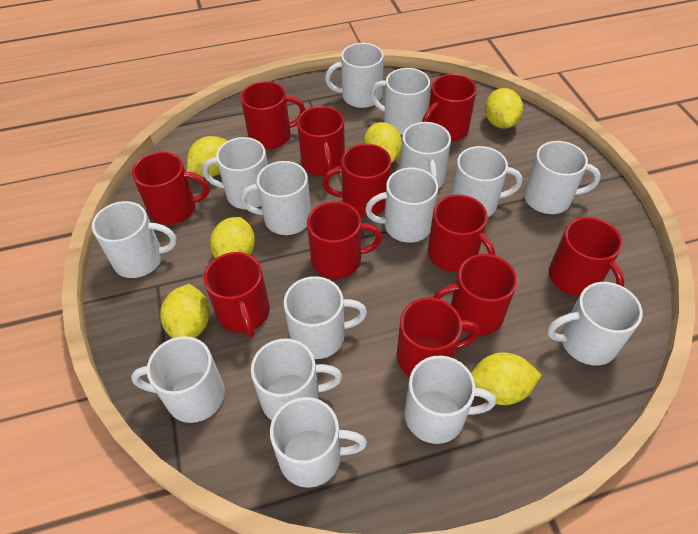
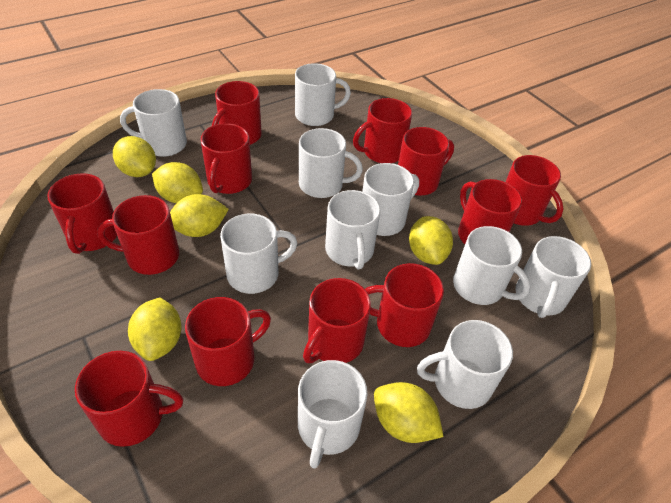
red mug: [132,152,209,225] [204,252,270,338] [241,81,306,149] [297,106,345,176] [307,201,382,279] [322,144,391,217] [397,297,480,377] [422,74,477,141] [428,195,495,272] [433,254,517,336] [549,217,624,296] = 11 -> [48,173,117,254] [75,351,183,447] [97,195,179,275] [185,297,271,386] [201,123,252,194] [212,81,262,145] [303,278,371,363] [353,98,412,163] [365,263,444,347] [398,127,454,196] [458,179,522,244] [506,155,563,226] = 12
white mug: [92,201,177,278] [131,336,225,423] [202,137,268,209] [240,161,311,235] [251,339,342,420] [270,397,367,488] [284,276,367,359] [325,43,384,108] [365,167,438,243] [370,68,430,135] [400,122,451,189] [404,355,496,444] [451,146,522,217] [524,141,601,214] [547,282,643,366] = 15 -> [120,89,187,157] [220,214,297,294] [295,63,351,126] [298,360,368,469] [299,128,363,198] [325,190,381,269] [362,163,419,236] [417,320,513,409] [453,226,531,305] [515,236,591,318] = 10

